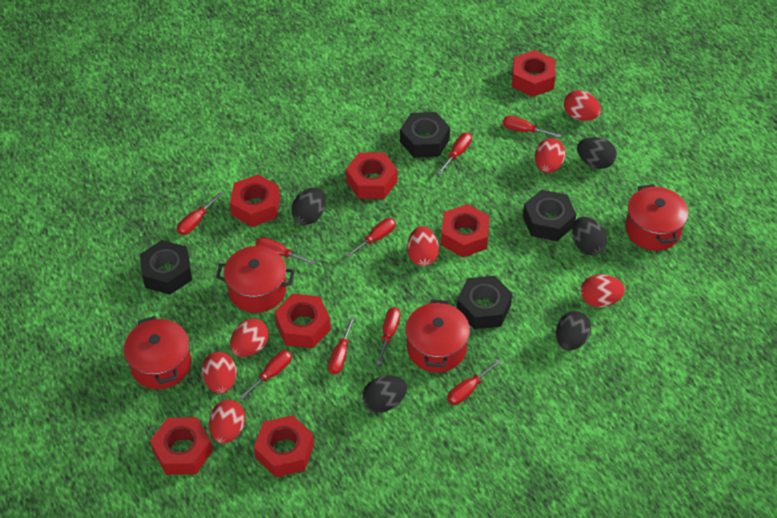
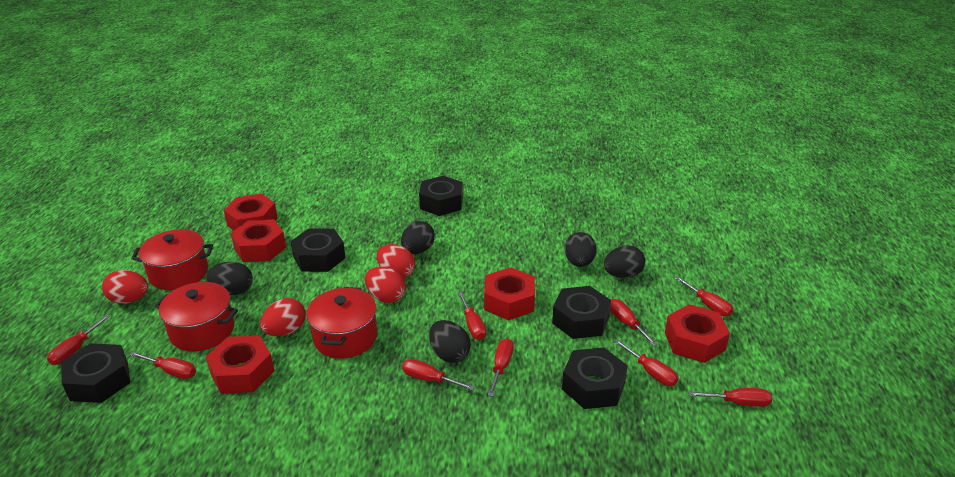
black nut: [140,240,192,295] [400,112,450,158] [457,276,512,329] [523,190,576,241] = 4 -> [61,343,130,403] [291,228,345,272] [419,176,463,216] [552,286,611,339] [562,348,628,409] = 5
red egg: [202,352,237,394] [209,400,245,444] [230,318,269,357] [407,226,439,266] [535,138,566,173] [564,90,601,121] [581,274,625,307] = 7 -> [102,270,148,304] [260,298,306,336] [365,267,406,303] [377,244,415,279] = 4
red nut: [150,417,213,475] [230,175,280,227] [254,415,314,477] [275,294,331,348] [346,152,397,199] [441,204,490,257] [512,50,556,97] = 7 -> [205,335,275,394] [224,194,278,230] [231,219,286,262] [484,267,535,320] [665,304,730,363] = 5
red pot: [124,316,191,389] [216,246,295,313] [405,299,470,372] [625,184,689,251] = 4 -> [131,229,213,290] [155,282,238,351] [307,287,377,359] = 3

